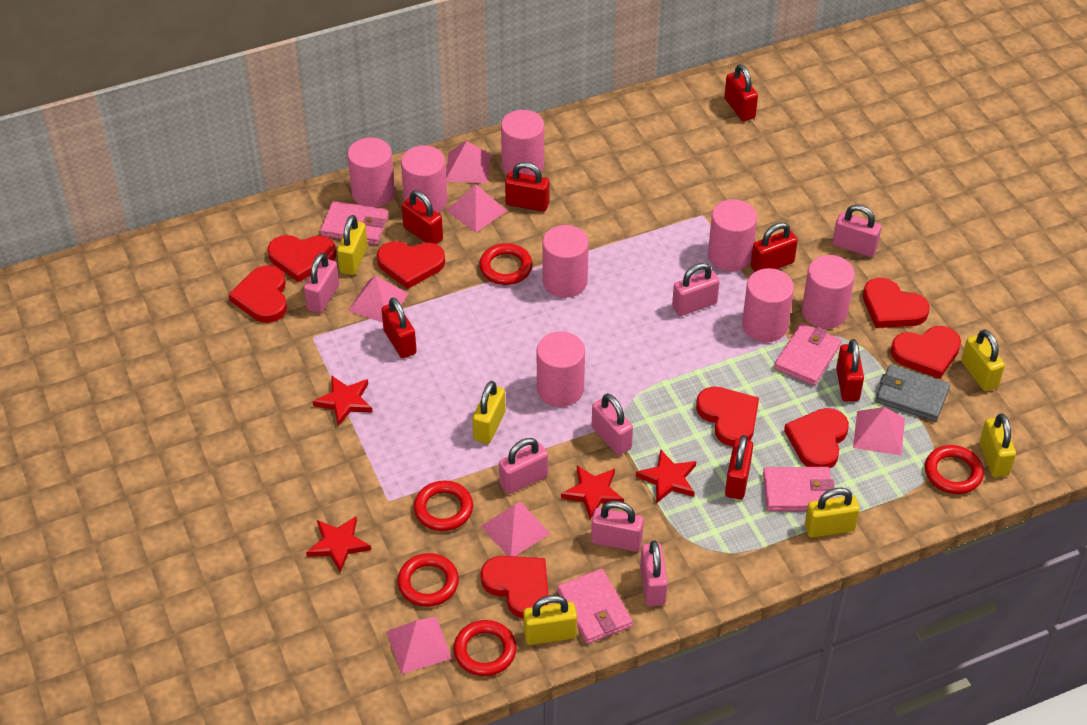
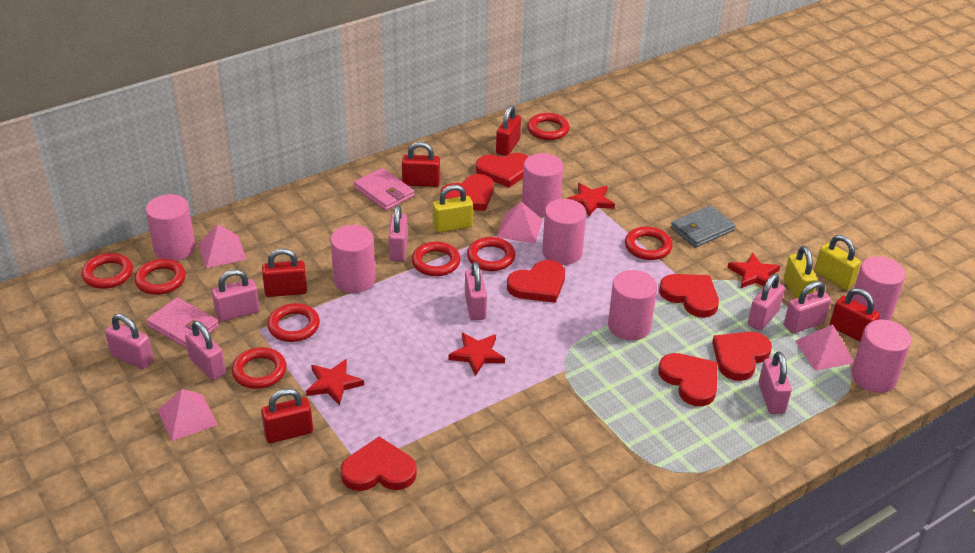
pink cylinder: [347,137,395,208] [401,145,447,213] [501,110,544,176] [537,331,585,407] [543,225,589,298] [708,199,757,272] [742,268,794,342] [802,255,855,329] = 8 -> [146,194,195,261] [331,225,375,293] [522,153,563,217] [542,199,586,265] [608,270,657,341] [851,320,911,393] [852,256,905,320] = 7
pink padlock: [304,253,339,314] [499,438,548,494] [591,501,644,552] [592,394,633,455] [640,540,668,606] [672,263,720,316] [833,204,881,257] = 7 -> [105,314,153,369] [185,321,226,380] [212,269,260,322] [389,205,408,261] [465,262,487,321] [748,274,785,331] [759,351,792,414] [784,281,831,333] = 8
pink pyramid: [348,276,409,322] [387,617,452,674] [446,141,491,184] [446,184,507,233] [481,502,551,556] [853,407,905,455] = 6 -> [158,389,218,441] [198,224,247,268] [497,202,543,244] [795,324,854,371] = 4
pink wallet: [320,201,389,245] [558,569,633,644] [763,467,835,511] [774,323,841,386] = 4 -> [146,297,219,349] [354,168,414,211] = 2
red heart: [229,265,287,323] [268,235,336,282] [377,241,445,289] [481,556,549,618] [696,387,759,446] [784,408,849,468] [863,278,930,328] [891,326,961,379] = 8 -> [340,437,417,491] [440,174,494,211] [476,153,529,188] [507,260,565,303] [658,353,718,406] [659,274,719,318] [712,332,772,381] = 7
red padlock: [381,298,417,358] [402,190,443,244] [505,162,550,212] [724,64,758,121] [725,435,753,499] [751,222,798,272] [836,339,864,401] = 7 -> [261,388,313,443] [262,248,307,297] [402,142,440,187] [496,105,521,156] [830,288,880,342] = 5
red ring: [397,553,459,607] [414,481,473,531] [453,620,517,676] [479,243,533,285] [925,445,984,494] = 5 -> [82,253,133,289] [134,259,186,295] [232,347,287,389] [267,303,320,342] [412,242,460,276] [467,237,515,271] [527,113,570,140] [625,226,673,260] = 8
yellow padlock: [337,215,368,275] [472,381,506,444] [523,595,577,645] [805,488,860,538] [961,329,1005,391] [979,413,1016,477] = 6 -> [433,185,473,233] [784,246,817,299] [814,235,861,290] = 3

